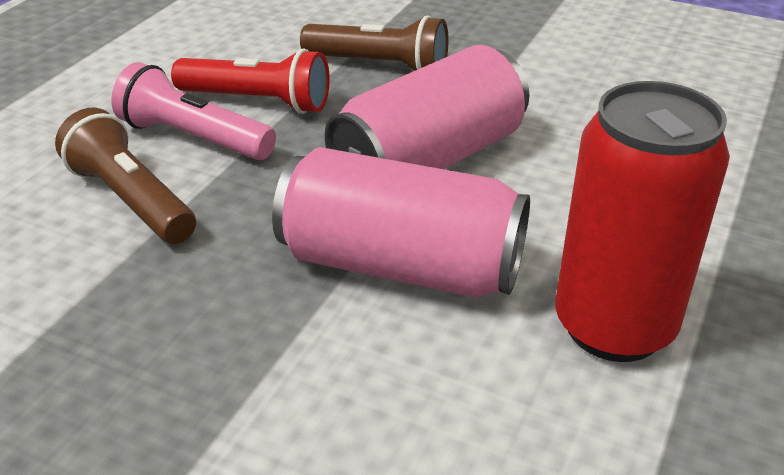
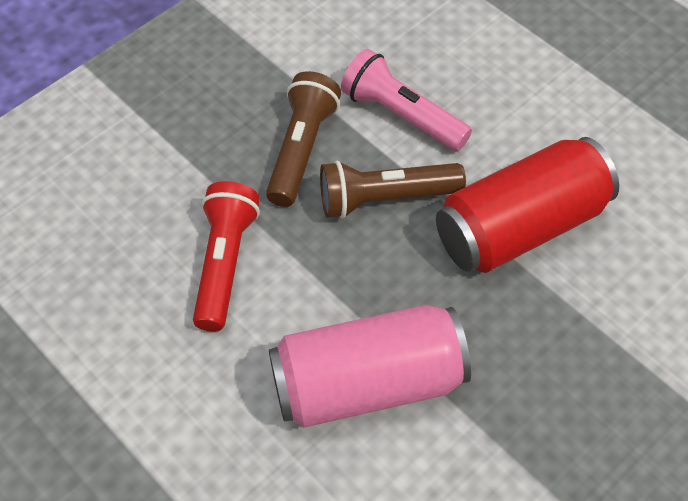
pink can: [272,147,530,298] [325,45,529,169] = 2 -> [269,305,471,428] = 1

